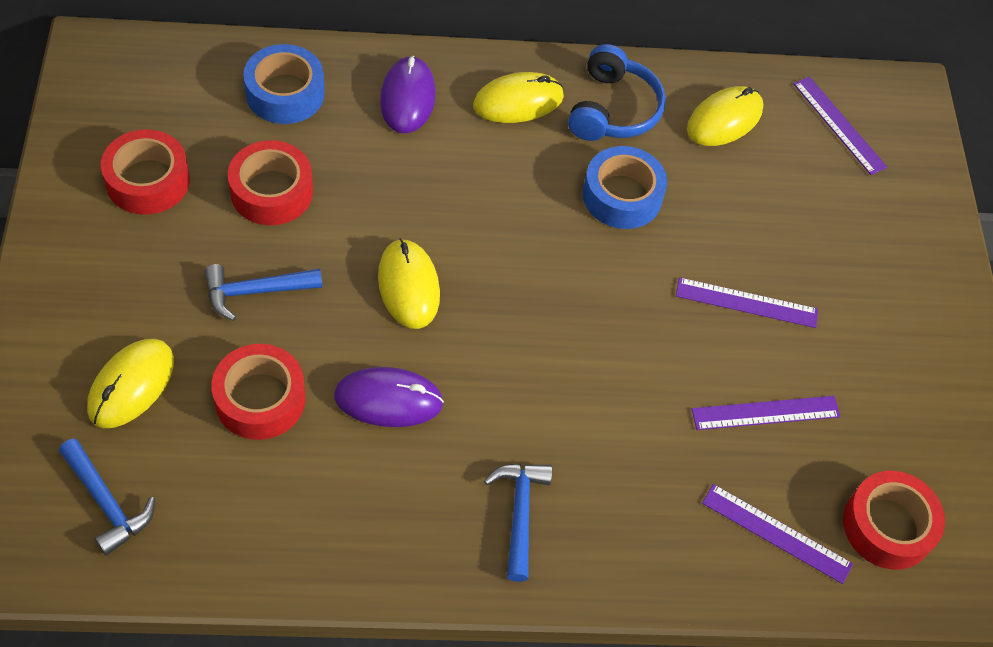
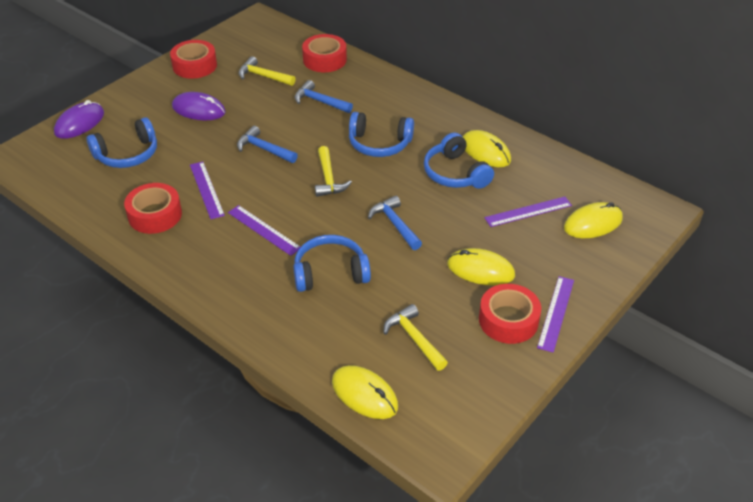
blue headphones: [568,44,666,141] = 1 -> [87,117,157,168] [293,235,371,292] [349,112,414,157] [424,133,494,189] = 4
blue tape: [243,44,325,124] [583,146,667,229] = 2 -> none = 0
yellow hammer: none = 0 -> [238,56,296,86] [315,146,352,197] [383,304,448,371] = 3

